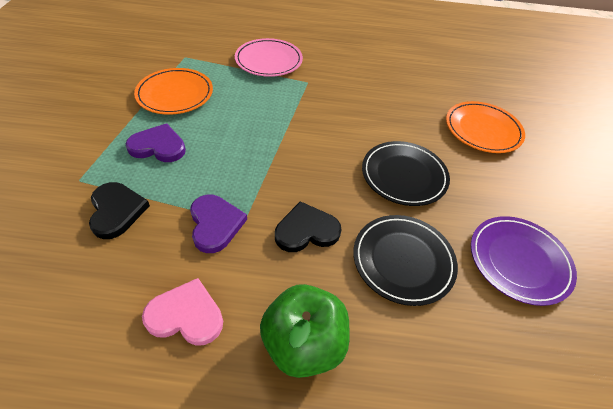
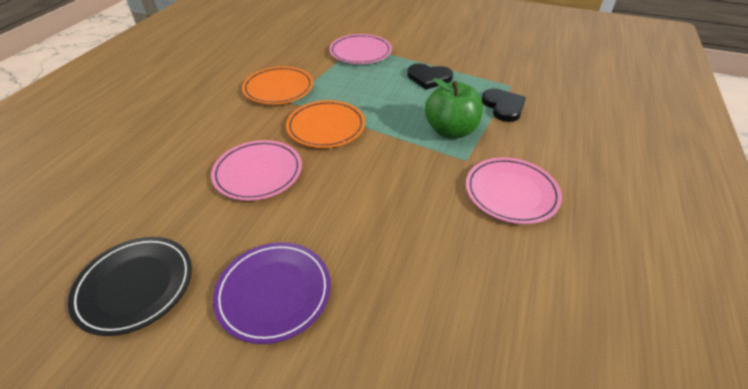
black plate: [353,215,458,306] [362,141,450,206] = 2 -> [68,237,192,336] = 1
pink heart: [142,278,223,345] = 1 -> none = 0
pink plate: [235,38,303,77] = 1 -> [211,140,302,201] [329,34,392,64] [466,157,562,224] = 3
purple heart: [126,123,186,162] [190,195,247,253] = 2 -> none = 0

